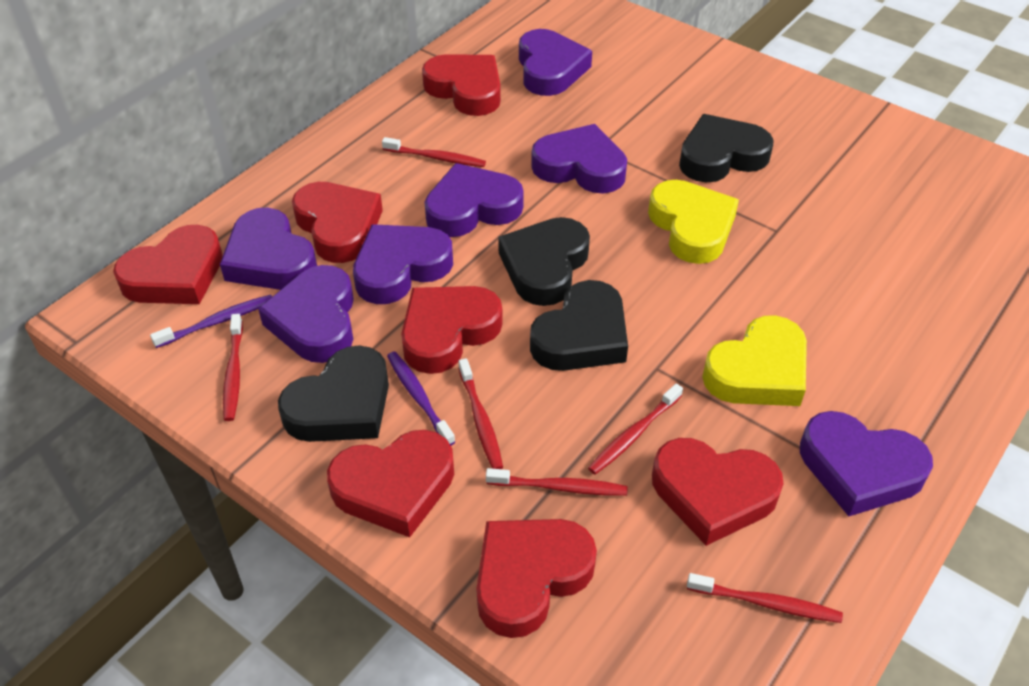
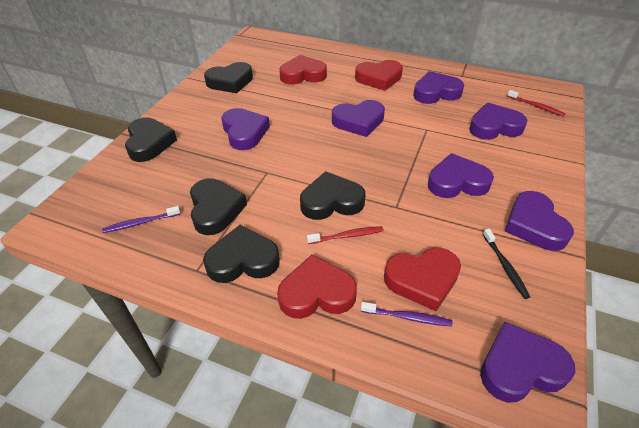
black heart: [278,345,389,442] [498,217,590,306] [530,280,628,371] [679,114,774,182] = 4 -> [125,117,177,162] [190,178,247,235] [203,225,280,283] [204,62,253,93] [300,171,366,220] = 5
black toothbrush: none = 0 -> [483,229,530,299] = 1
red heart: [113,225,223,304] [292,182,383,263] [327,430,454,537] [401,286,503,374] [422,54,501,116] [476,519,597,638] [652,438,784,546] = 7 -> [277,254,357,319] [279,55,327,85] [355,60,403,91] [384,248,461,311] = 4
red toothbrush: [223,314,243,421] [382,137,486,167] [458,358,503,469] [486,468,628,496] [588,383,683,474] [687,573,843,623] = 6 -> [307,226,384,244] [507,90,566,116] = 2
yellow heart: [648,180,739,264] [702,315,807,406] = 2 -> none = 0

